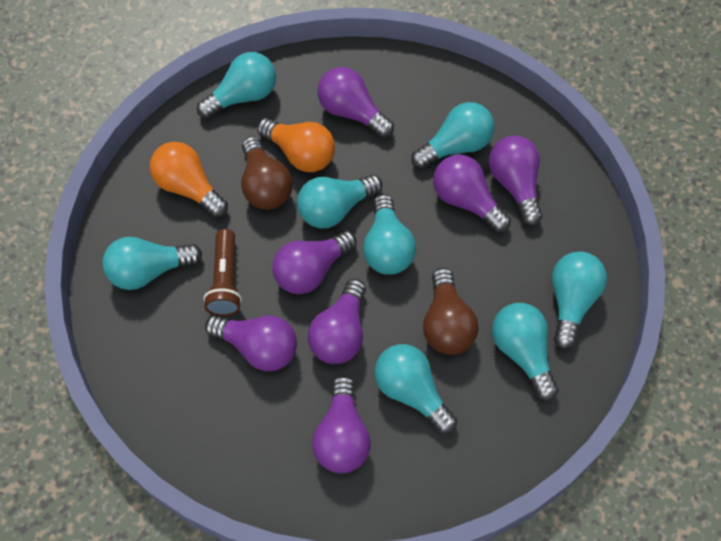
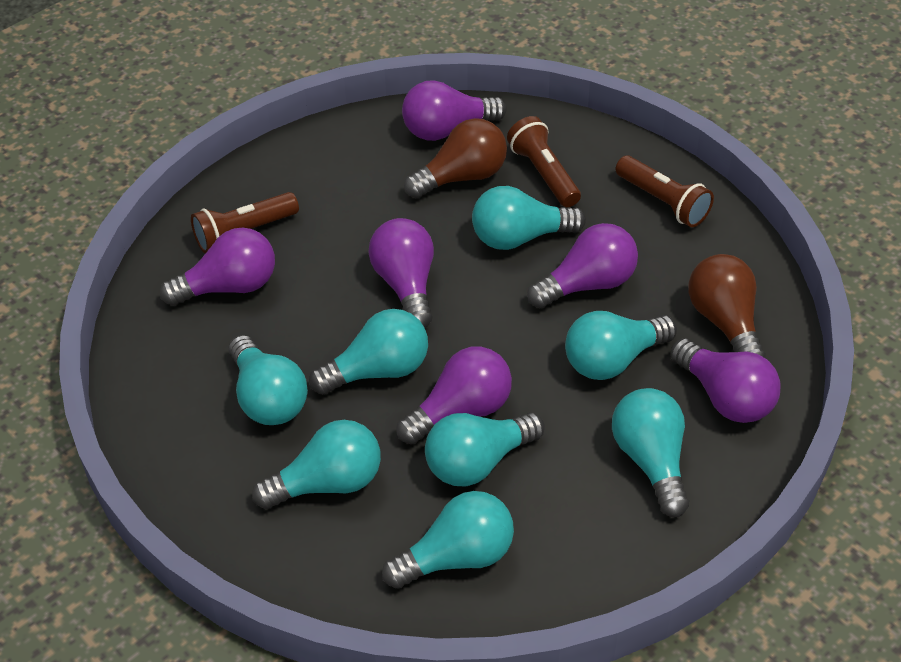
brown flashlight: [203,229,242,316] = 1 -> [191,192,299,253] [507,116,581,207] [615,156,714,227] = 3
orange light bulb: [150,142,228,217] [257,118,335,172] = 2 -> none = 0
purple light bulb: [205,315,297,371] [272,230,357,294] [308,279,366,364] [312,375,371,473] [318,67,394,138] [433,155,511,233] [489,136,543,226] = 7 -> [160,227,275,306] [368,218,434,328] [396,346,512,444] [402,80,507,141] [527,223,638,309] [670,339,781,423] = 6

